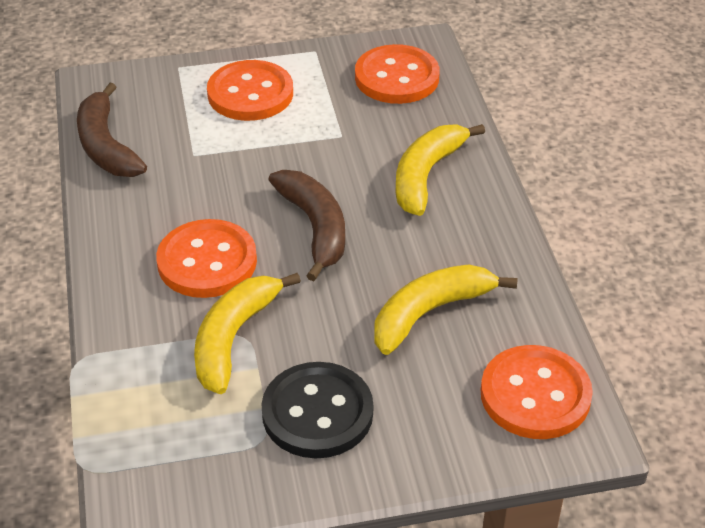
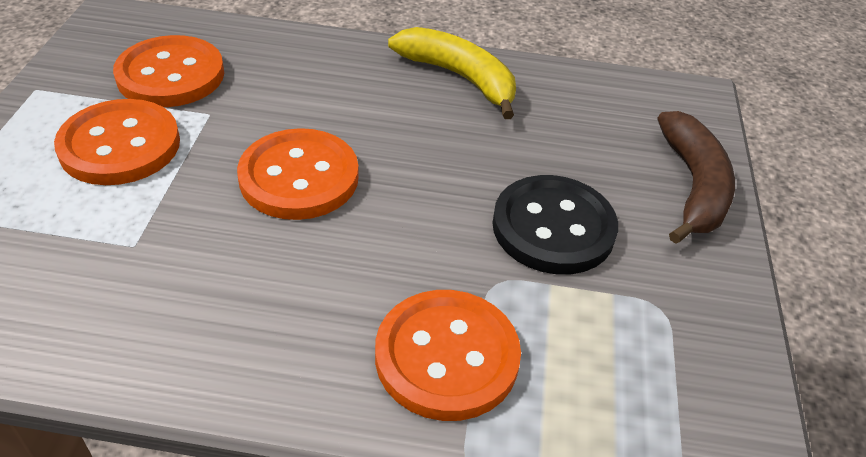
brown banana: [77,83,147,177] [268,170,345,281] = 2 -> [658,111,735,244] = 1
yellow banana: [194,273,301,394] [374,264,517,355] [395,124,485,216] = 3 -> [388,27,516,119] = 1

